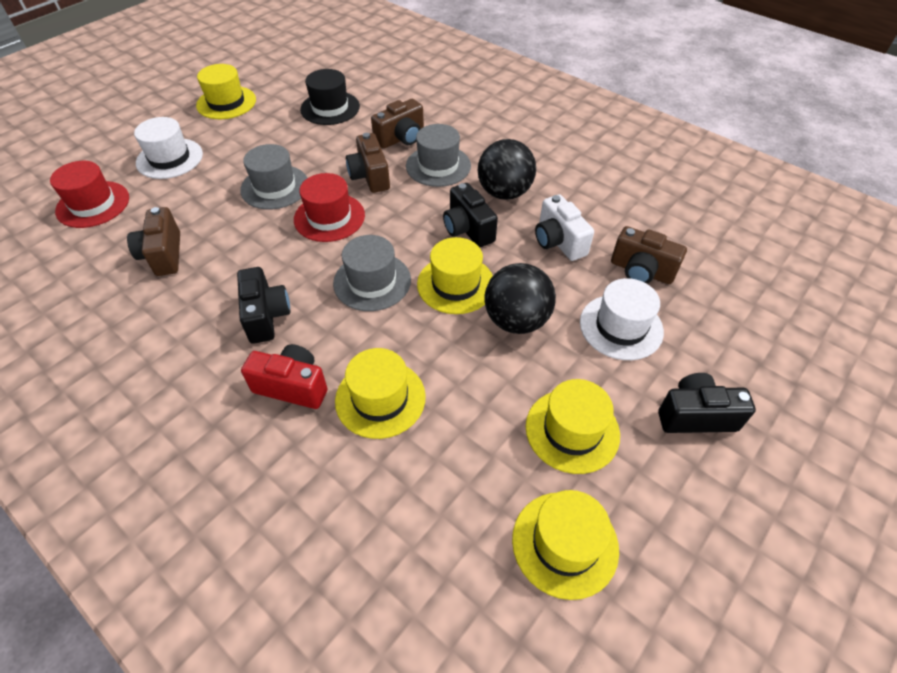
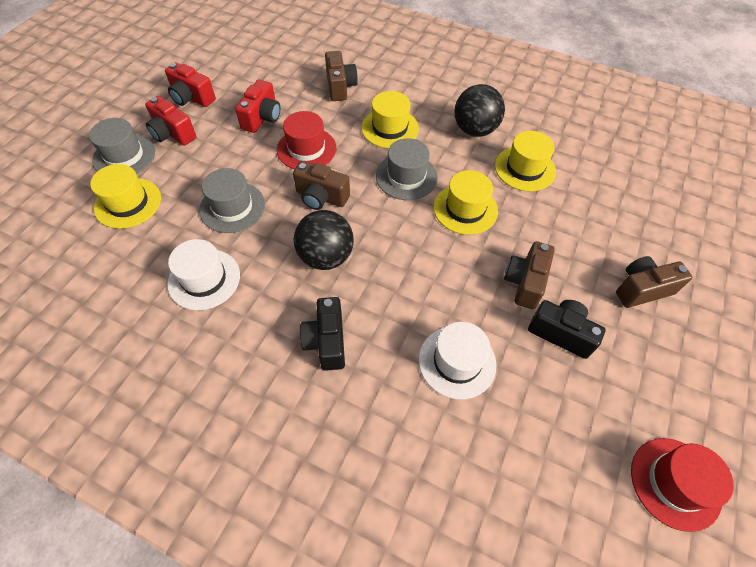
black camera: [237,267,290,344] [443,183,498,247] [658,373,756,433] = 3 -> [300,297,345,371] [528,300,605,359] = 2
black hat: [300,69,360,125] = 1 -> none = 0
red camera: [241,344,328,409] = 1 -> [145,96,196,146] [165,62,216,107] [235,80,281,133] = 3
white camera: [535,194,594,261] = 1 -> none = 0
yellow hat: [196,64,256,119] [335,348,426,439] [417,237,493,314] [512,490,619,600] [526,379,620,474] = 5 -> [90,164,161,229] [361,91,419,149] [433,170,498,235] [495,131,556,192] = 4

